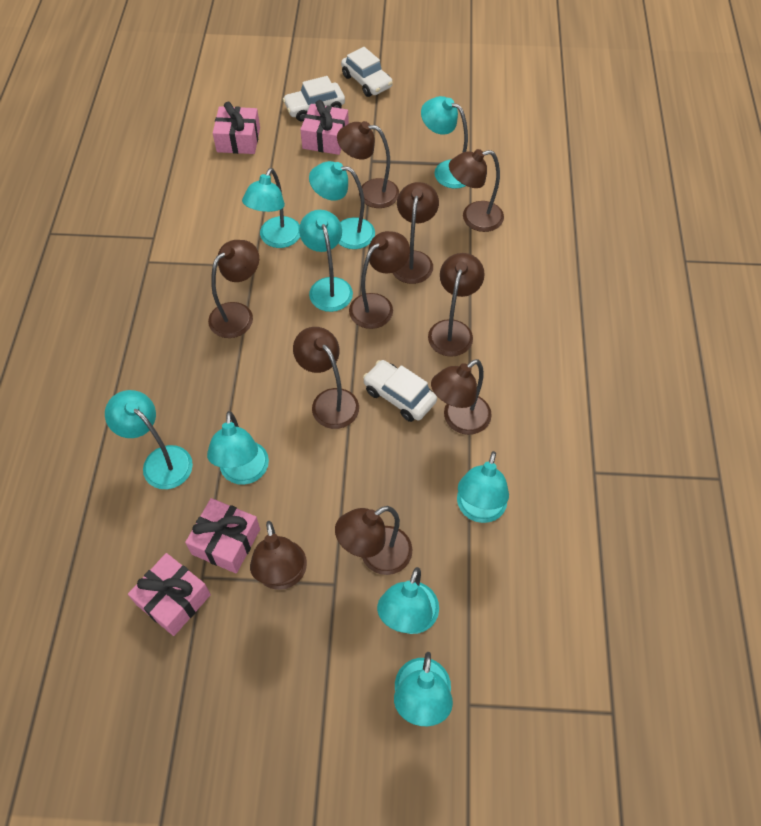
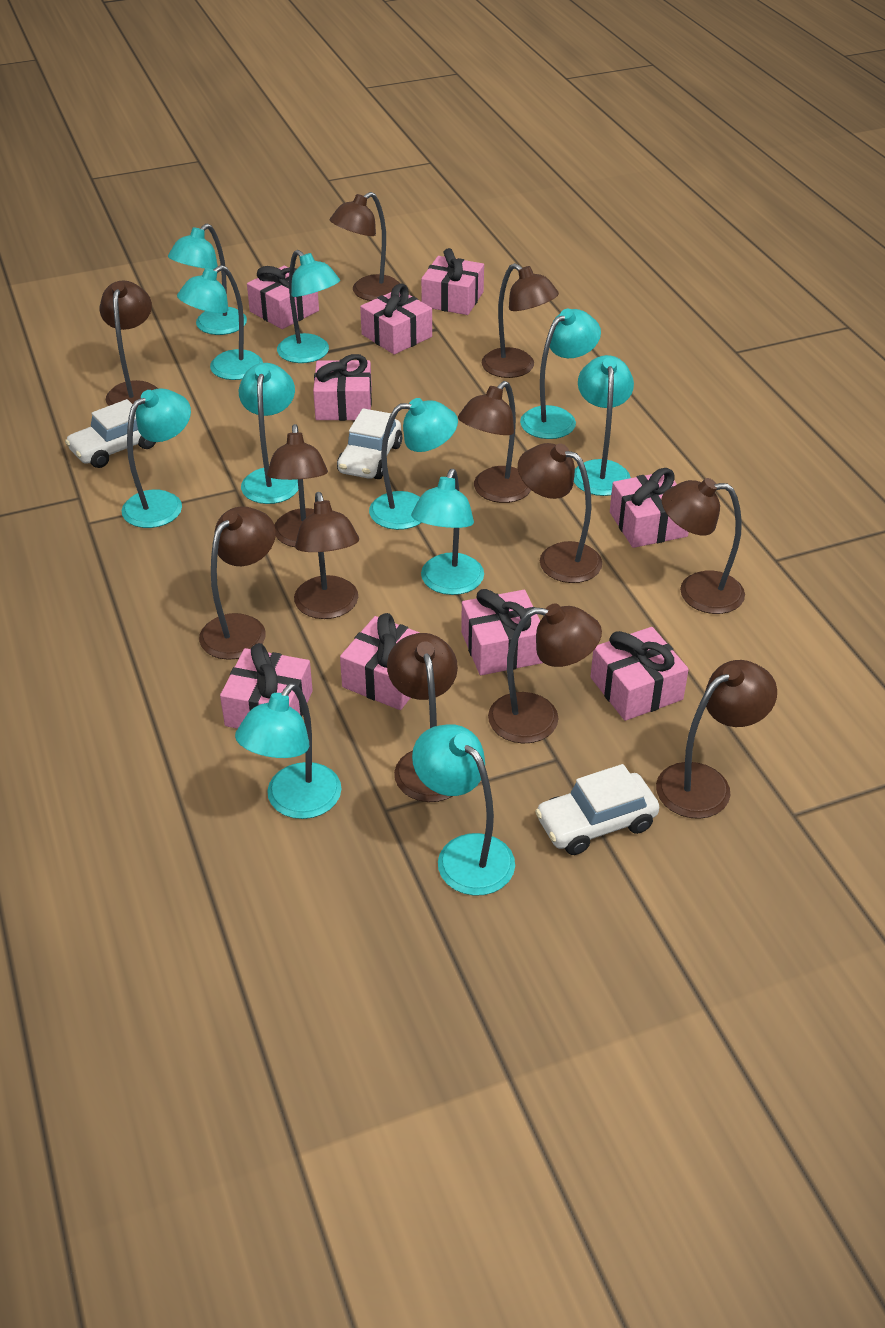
brown lamp: [208,240,259,338] [250,521,307,590] [293,327,359,429] [335,506,412,575] [337,121,399,208] [349,231,410,329] [393,182,439,284] [428,253,485,357] [431,359,492,435] [449,149,504,232] = 10 -> [100,280,158,406] [199,507,276,660] [267,424,328,547] [294,492,359,619] [330,192,400,301] [387,633,458,802] [458,381,531,503] [482,263,559,378] [488,603,602,743] [518,443,602,583] [656,660,777,819] [661,478,745,614] = 12
pink gift: [128,553,211,636] [185,498,260,573] [213,102,260,154] [300,100,349,155] = 4 -> [220,643,313,729] [247,266,319,329] [313,354,372,421] [340,613,420,710] [360,283,432,355] [421,248,484,315] [461,589,543,675] [590,627,689,721] [610,468,689,548] = 9
turquoise lamp: [105,390,193,489] [207,411,269,485] [242,168,300,248] [299,210,353,312] [309,161,375,249] [377,567,439,634] [394,652,453,726] [421,96,468,189] [457,451,509,523] = 9 -> [122,388,191,528] [168,224,247,335] [177,265,263,380] [235,683,342,819] [239,363,298,504] [277,250,340,363] [369,398,458,530] [411,469,484,595] [412,724,515,896] [520,309,601,439] [574,355,634,496] = 11

